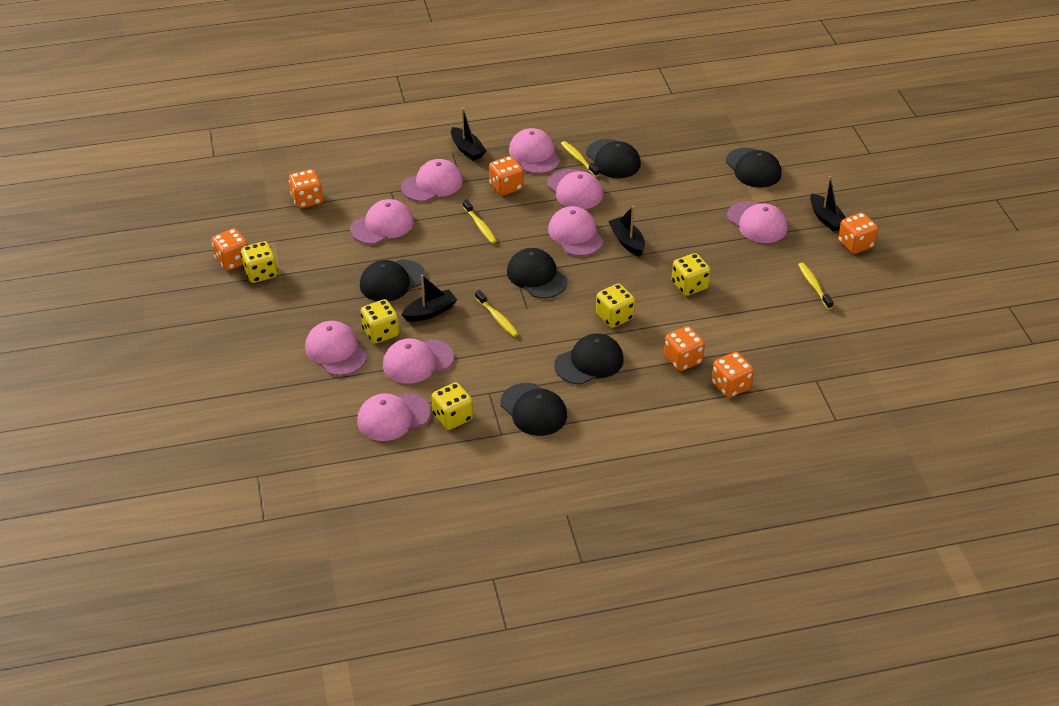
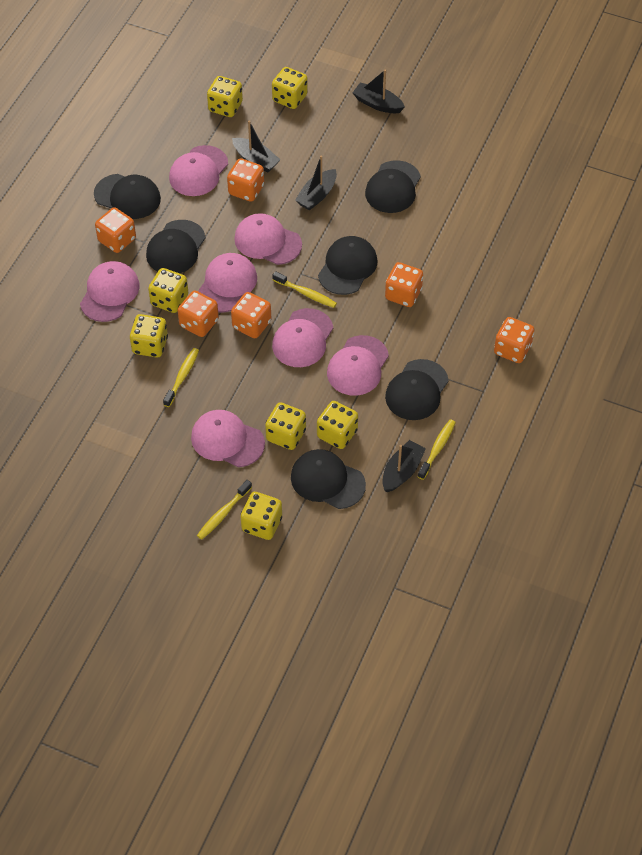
pink cap: [305,321,367,376] [350,199,414,244] [357,393,431,441] [383,338,454,384] [401,159,463,202] [509,128,560,174] [547,169,603,209] [548,206,603,256] [727,201,788,243] = 9 -> [80,261,140,322] [169,145,228,196] [191,410,265,467] [198,253,257,312] [234,213,302,265] [272,308,333,367] [327,335,389,396] = 7
yellow dice: [241,241,277,283] [361,299,399,344] [432,382,473,430] [596,284,635,328] [672,253,711,296] = 5 -> [130,314,168,357] [148,268,188,313] [207,76,243,117] [241,492,282,540] [265,402,306,450] [272,67,308,109] [317,401,358,449] = 7

